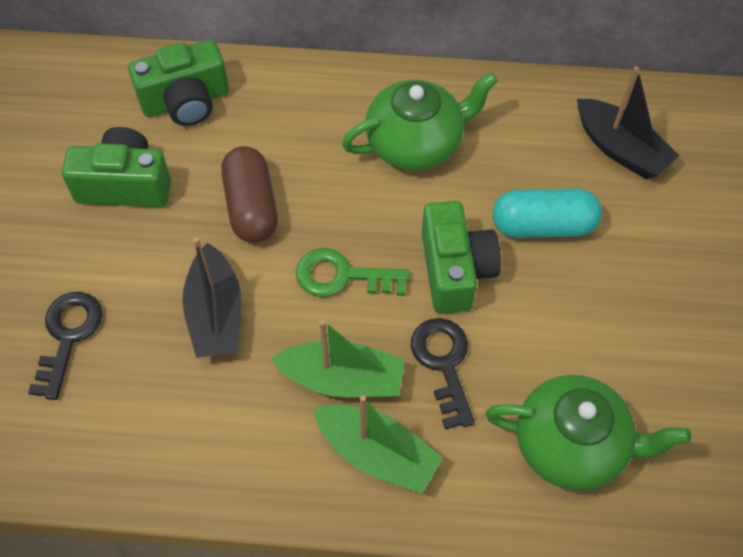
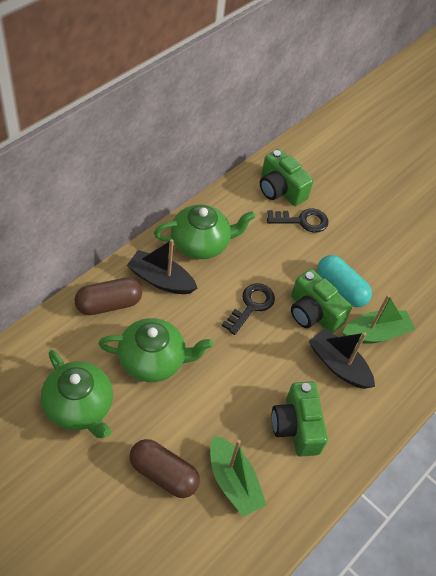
brown capsule: [221,146,278,243] = 1 -> [74,277,142,315] [129,439,200,498] = 2
green key: [296,248,410,297] = 1 -> none = 0
green teapot: [342,72,498,171] [485,375,691,491] = 2 -> [41,350,113,438] [98,318,213,382] [154,204,256,259] = 3

